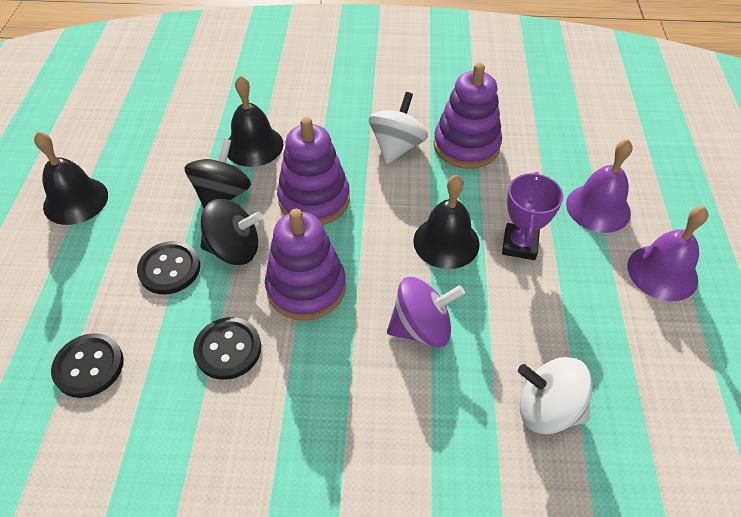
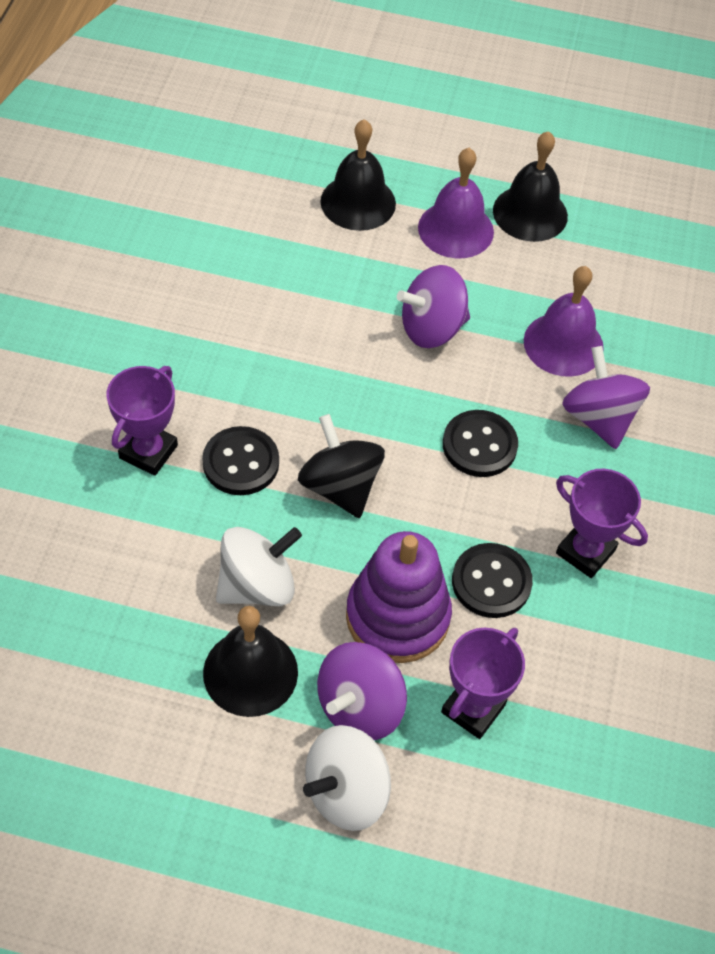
black spinning top: [184,138,251,208] [201,199,263,265] = 2 -> [298,414,385,518] = 1
purple spinning top: [387,277,465,347] = 1 -> [317,642,407,740] [397,265,470,348] [562,346,650,449] = 3
purple stacking toy: [265,209,346,321] [277,117,350,225] [433,62,502,169] = 3 -> [346,531,452,663] = 1
purple trophy: [502,172,563,260] = 1 -> [107,366,178,476] [441,628,525,739] [556,469,648,578] = 3

